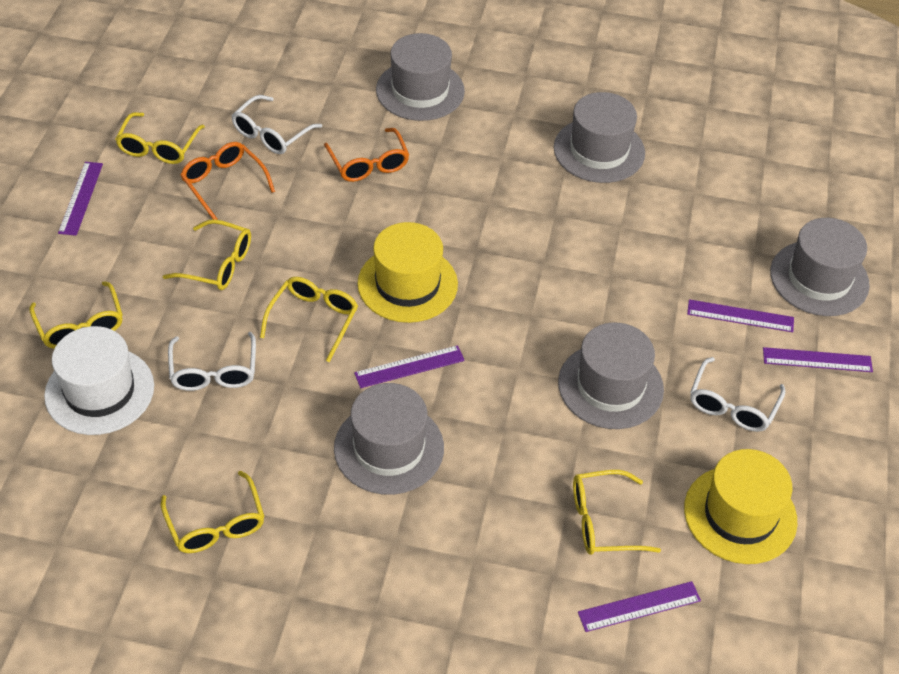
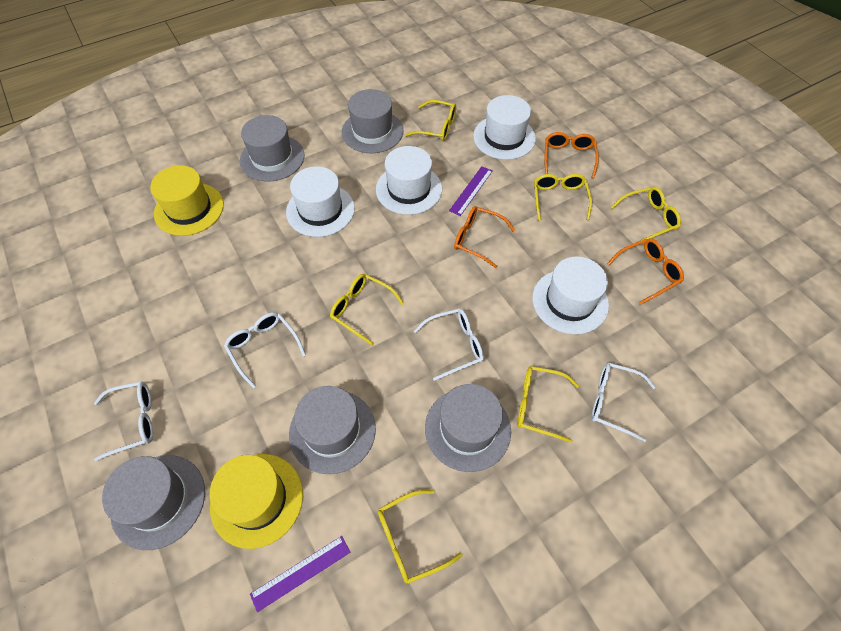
orange glasses: [180,142,275,220] [324,128,409,182] = 2 -> [454,206,515,268] [545,132,599,178] [607,238,684,304] = 3
purple ruler: [58,162,103,236] [354,345,465,388] [578,581,701,632] [687,299,794,332] [763,347,873,372] = 5 -> [250,536,350,612] [449,166,492,216] = 2
white glasses: [168,332,256,391] [231,95,322,154] [690,357,786,432] = 3 -> [94,381,153,461] [224,312,306,388] [414,309,484,381] [591,363,655,442] = 4
white hat: [44,326,154,435] = 1 -> [286,166,355,237] [376,146,442,215] [473,95,536,160] [532,256,609,335] = 4

